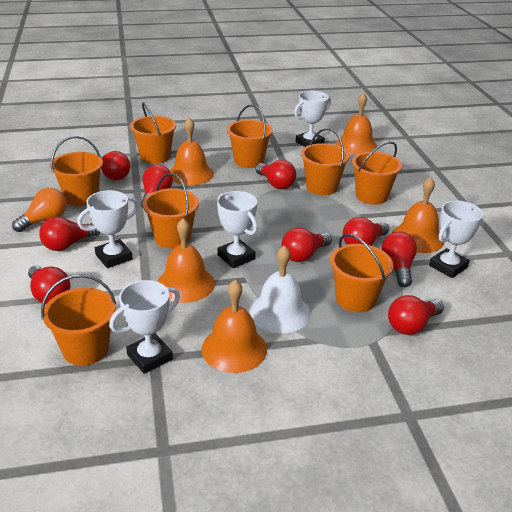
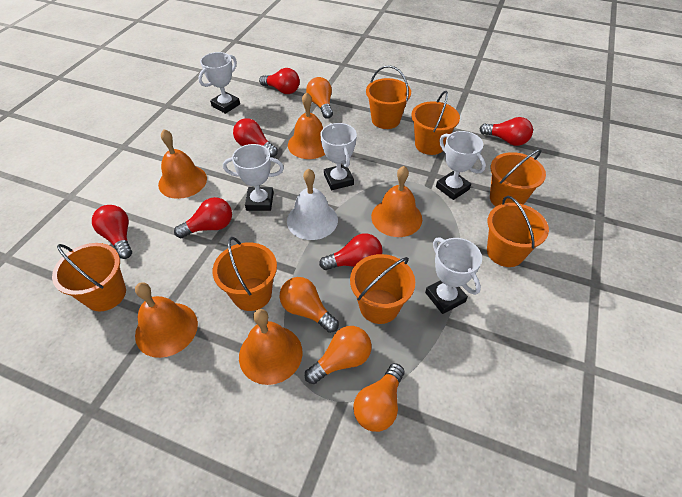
orange bucket: [41,274,116,366] [50,136,103,206] [130,102,176,164] [143,173,199,249] [227,104,273,168] [301,128,350,195] [330,233,393,312] [352,141,402,205] = 8 -> [52,243,126,311] [213,237,277,311] [350,254,415,324] [366,65,411,129] [412,91,460,155] [487,196,549,267] [490,149,546,207] = 7
orange light bulb: [12,188,67,232] = 1 -> [280,277,339,333] [305,326,372,384] [306,77,333,119] [353,363,404,432] = 4
red light bulb: [28,265,70,304] [39,217,100,251] [100,151,131,180] [141,164,173,209] [255,160,296,189] [281,228,332,262] [343,217,389,246] [381,232,417,287] [388,295,444,335] = 9 -> [92,205,132,259] [174,197,232,238] [233,118,278,157] [259,68,300,94] [319,233,383,270] [480,117,533,146] = 6

